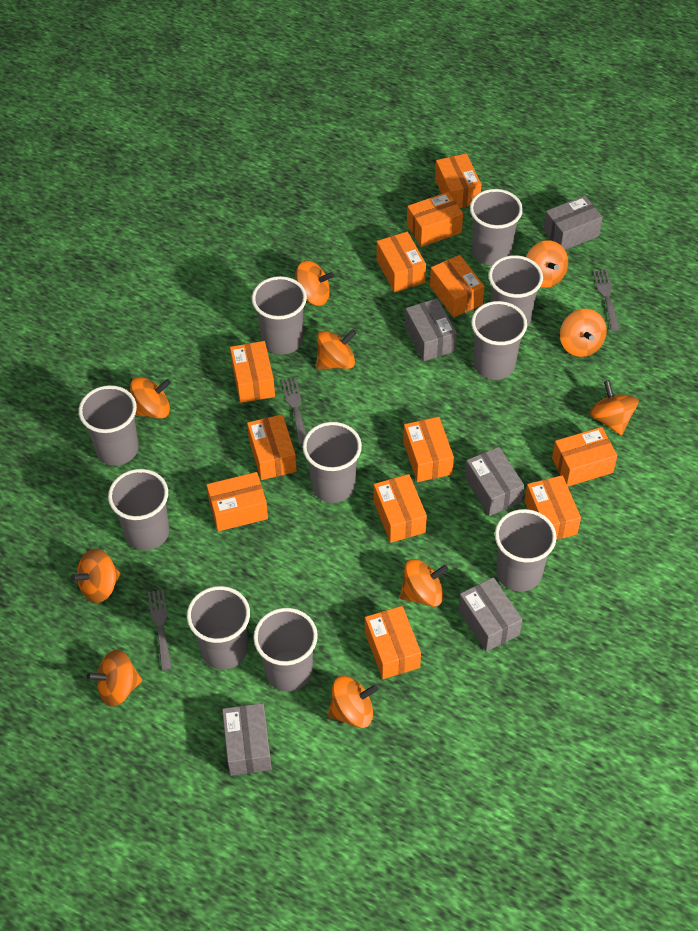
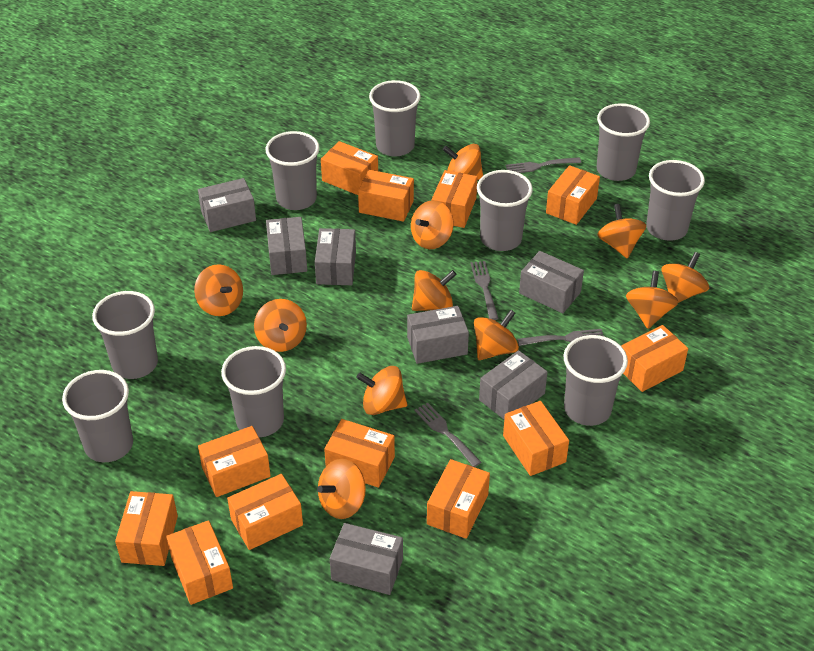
grey box: [222,703,272,776] [405,298,457,361] [458,577,522,652] [465,447,524,516] [543,196,603,250] = 5 -> [198,178,256,232] [266,217,307,275] [315,228,356,285] [330,523,403,595] [407,306,469,364] [479,350,548,419] [519,251,584,313] = 7
grey cup: [78,385,139,466] [108,469,169,550] [187,586,250,670] [252,276,307,355] [253,608,318,692] [303,422,362,503] [470,189,523,265] [471,301,527,380] [488,255,543,327] [495,509,557,592] = 10 -> [62,370,133,462] [92,291,158,379] [221,346,286,437] [266,131,320,210] [369,80,421,157] [477,170,533,251] [563,335,628,426] [597,103,650,181] [646,160,705,241] = 9
grey fork: [148,590,172,671] [282,378,306,445] [593,270,620,331] = 3 -> [415,403,481,467] [470,261,499,320] [505,158,581,173] [517,329,604,346] = 4
orange spinning top: [71,549,121,603] [87,650,142,707] [130,377,171,419] [295,260,334,306] [316,329,356,369] [328,676,378,728] [400,559,449,607] [526,240,568,288] [560,309,607,357] [589,380,639,435] = 10 -> [194,264,243,316] [254,299,307,352] [317,459,366,519] [356,366,407,415] [411,200,454,249] [412,270,457,311] [443,144,483,180] [474,310,519,360] [597,204,646,258] [626,271,678,329] [661,252,709,303] = 11

